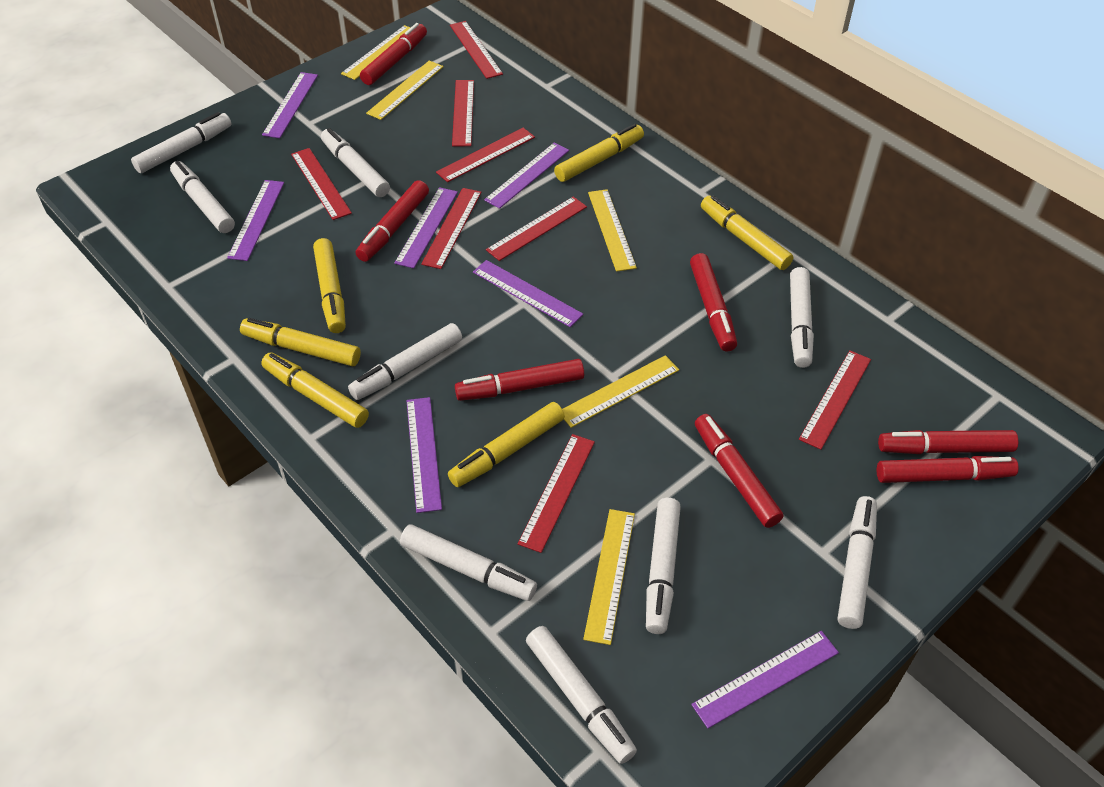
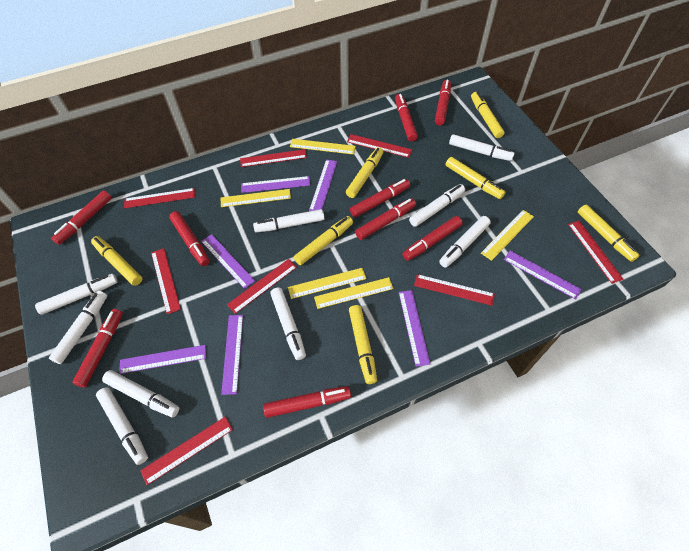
red marker: [356,180,429,262] [360,23,427,85] [455,359,584,401] [690,253,737,351] [695,414,783,528] [877,456,1019,483] [878,430,1018,454] = 7 -> [51,191,112,245] [72,309,123,387] [169,211,210,266] [263,386,351,418] [350,179,410,217] [355,198,416,240] [395,94,418,142] [402,216,463,261] [435,80,451,126] = 9
yellow marker: [240,318,361,367] [261,352,369,428] [313,238,346,333] [448,402,565,487] [554,124,644,182] [701,195,793,270] = 6 -> [91,236,142,286] [294,216,353,265] [346,147,383,198] [349,305,377,384] [446,157,505,199] [471,92,504,138] [578,205,640,262] = 7

